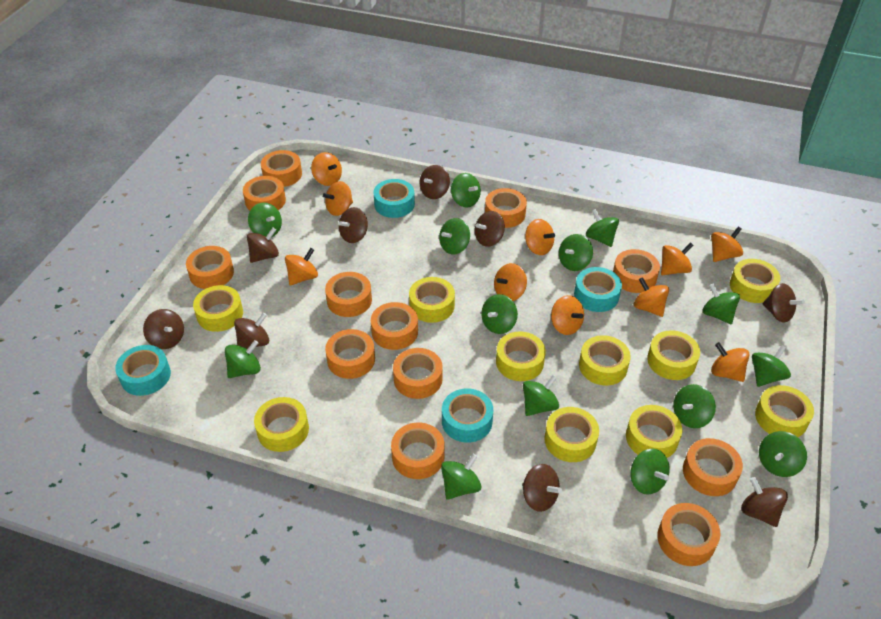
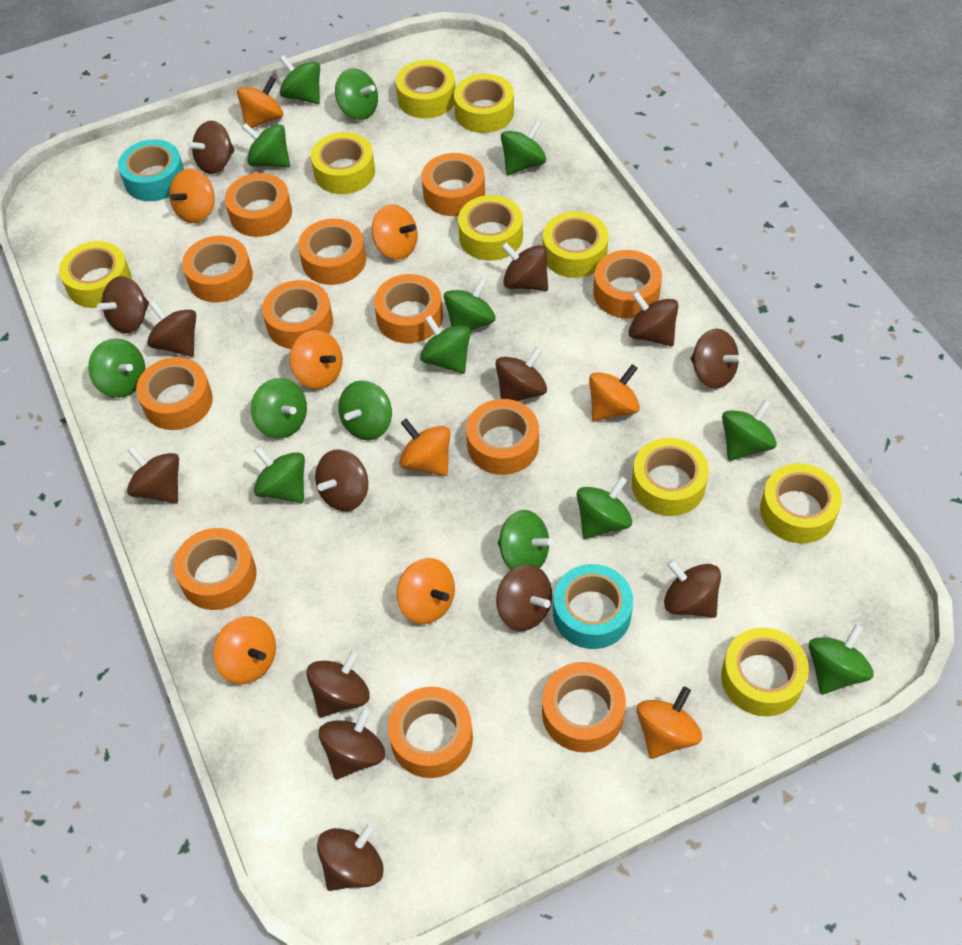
brown spinning top: [143,309,184,349] [234,313,269,349] [247,228,279,263] [338,207,368,243] [419,165,450,199] [475,211,505,247] [522,464,562,512] [741,477,788,527] [762,283,805,323] = 9 -> [97,276,149,334] [127,446,179,504] [147,301,196,357] [187,120,235,174] [306,649,370,718] [315,449,368,511] [317,823,384,891] [319,707,385,780] [496,346,547,401] [496,564,552,631] [501,242,548,291] [629,291,678,346] [664,559,721,618] [691,329,743,389] = 14
orange spinning top: [285,248,318,285] [311,152,342,186] [323,181,353,216] [494,263,527,301] [525,219,555,255] [551,295,584,335] [634,277,669,317] [661,242,694,275] [711,227,743,262] [711,342,749,382] = 10 -> [169,169,215,223] [213,616,276,684] [237,76,283,128] [290,330,343,389] [372,204,418,260] [397,558,455,624] [399,418,450,476] [589,364,640,422] [637,686,702,759] = 9
turquoise tape: [115,345,171,396] [374,179,415,218] [442,388,493,443] [574,267,622,312] = 4 -> [118,139,184,201] [553,564,633,649] = 2
yellow tape: [193,285,243,332] [254,397,309,452] [409,277,455,323] [496,331,546,381] [544,407,599,462] [579,335,631,385] [626,405,682,458] [647,330,700,380] [730,259,780,303] [755,385,814,437] = 10 -> [59,241,132,308] [311,132,375,194] [396,60,456,119] [454,74,514,133] [458,195,523,261] [543,211,608,278] [632,438,709,516] [721,627,809,716] [760,463,842,543] = 9

